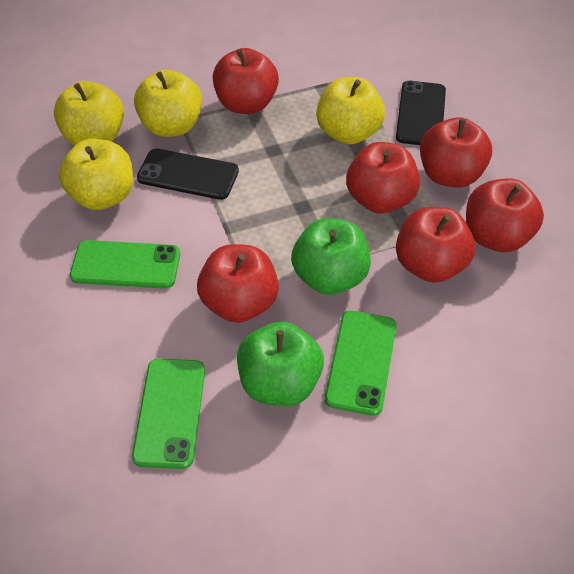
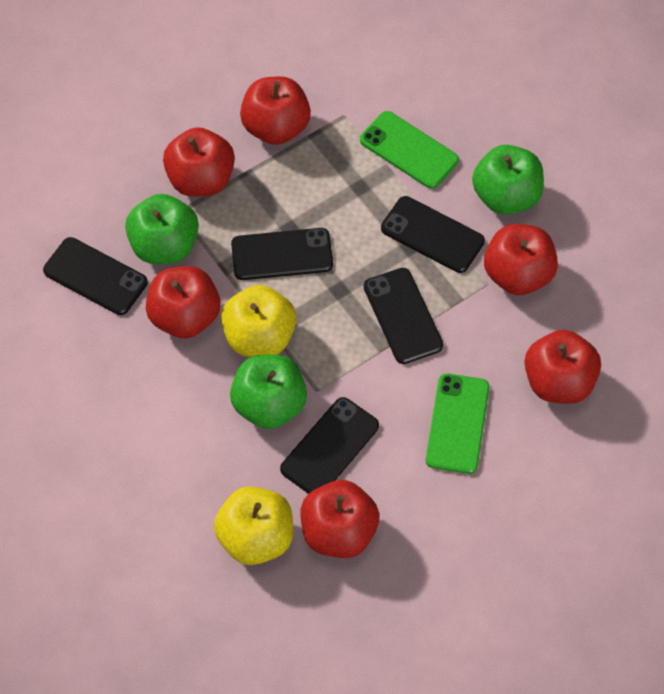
black phone: [137,148,239,200] [396,81,446,145] = 2 -> [43,237,148,315] [231,228,333,280] [280,397,379,494] [364,268,443,364] [381,196,485,273] = 5
green apple: [237,321,324,406] [291,218,371,295] = 2 -> [125,194,199,264] [230,355,307,429] [472,145,544,215] = 3
green phone: [70,240,180,289] [132,359,205,469] [325,311,396,416] = 3 -> [360,111,459,189] [426,373,490,474] = 2
yellow apple: [54,81,124,146] [59,139,133,210] [134,70,202,137] [316,77,385,145] = 4 -> [214,486,293,565] [221,285,296,357] = 2

